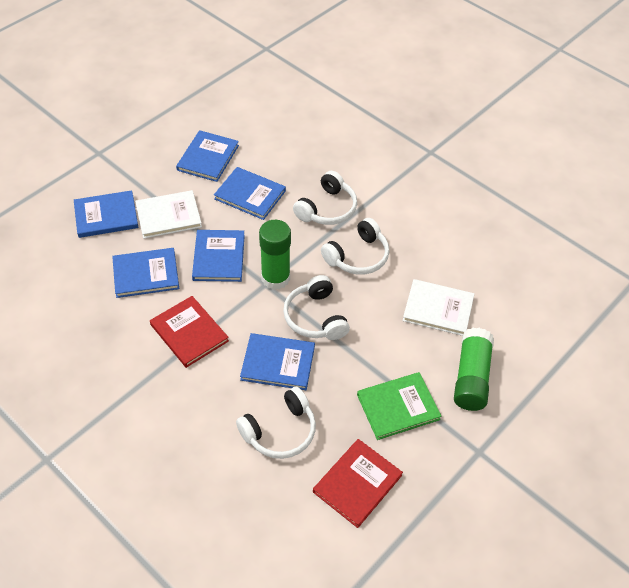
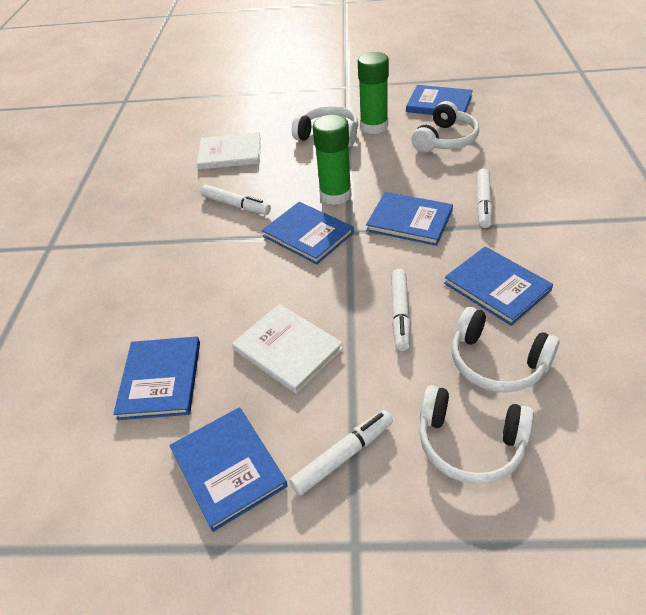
green book: [357,372,441,440] = 1 -> none = 0
red book: [150,296,229,368] [313,439,403,528] = 2 -> none = 0
white marker: none = 0 -> [200,184,271,215] [289,410,393,495] [391,269,411,351] [477,169,493,228] = 4

